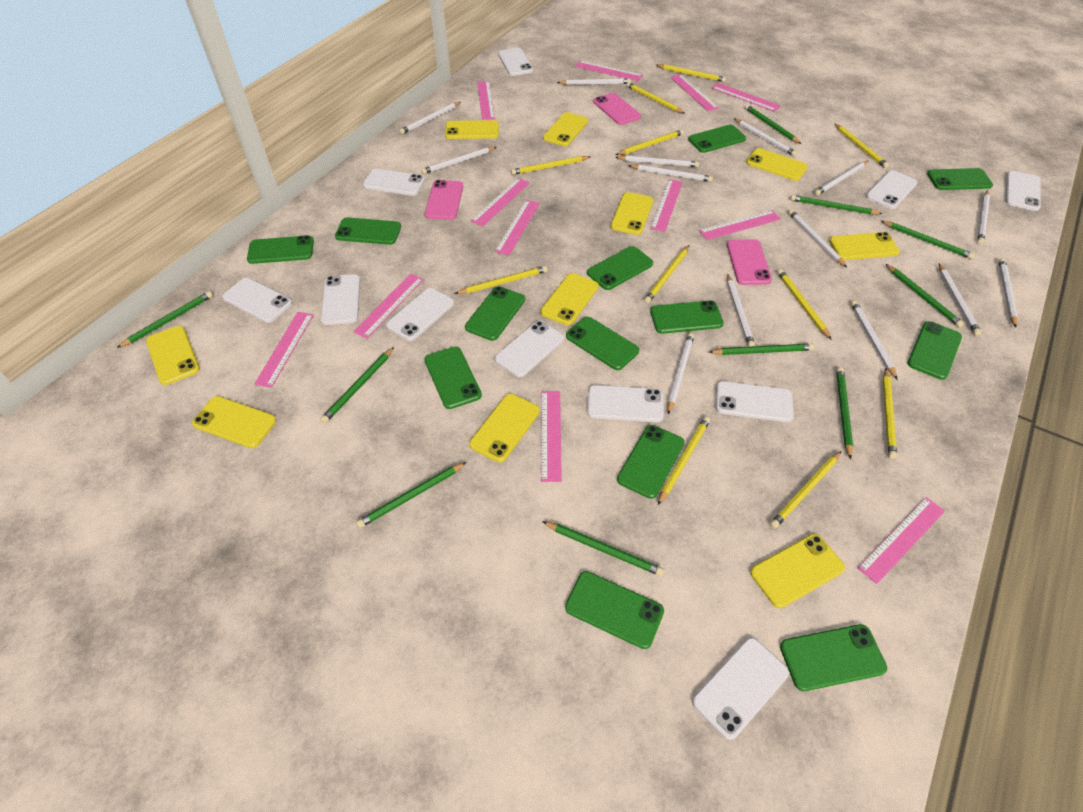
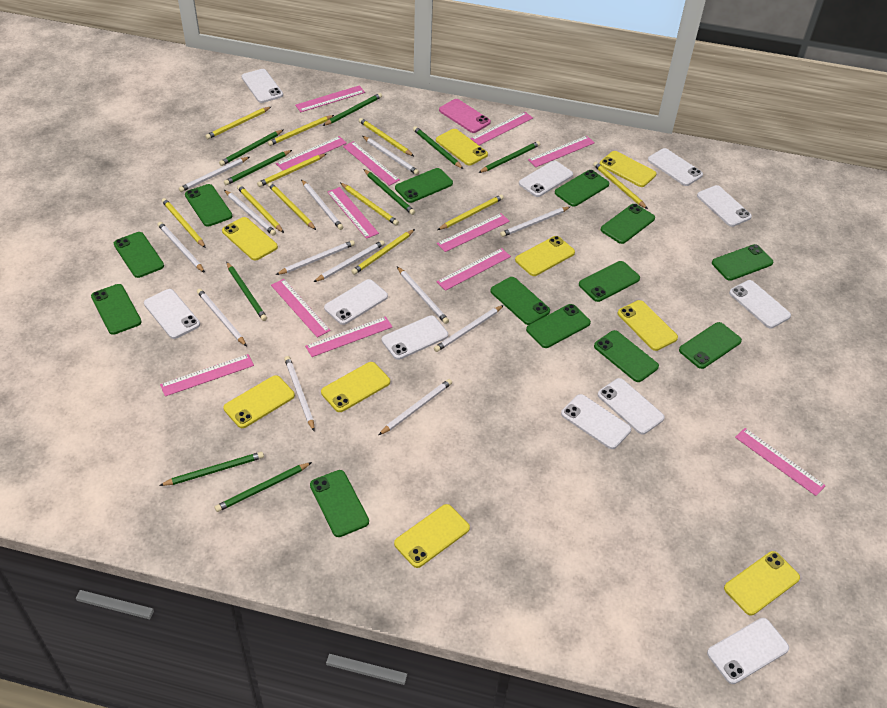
green pencil: [117,291,213,348] [320,347,394,423] [356,462,466,528] [542,521,664,576] [709,344,814,355] [745,105,801,144] [790,195,882,215] [836,367,853,459] [881,221,975,259] [886,264,964,328] = 10 -> [159,452,264,486] [215,462,312,512] [219,130,283,166] [224,150,292,185] [226,262,267,321] [322,93,382,126] [363,169,415,215] [413,126,463,169] [478,141,540,173] = 9
pink phone: [425,180,463,220] [593,93,641,125] [727,239,772,285] = 3 -> [439,99,491,133] = 1
white pencil: [399,102,461,134] [421,147,496,174] [557,78,631,85] [615,155,699,167] [628,164,713,182] [668,333,694,414] [727,274,755,347] [734,119,797,156] [788,209,847,267] [814,161,868,195] [851,301,897,379] [939,264,981,336] [977,190,990,244] [999,258,1018,328] = 14 -> [157,222,205,273] [179,157,249,192] [197,289,247,346] [224,190,276,236] [276,240,355,275] [284,356,315,431] [301,179,343,230] [314,240,385,282] [362,136,419,175] [379,379,452,435] [397,266,449,324] [434,305,504,352] [500,207,570,237] = 13
yellow phone: [146,326,200,385] [192,396,276,448] [445,120,499,139] [469,394,540,463] [541,273,599,326] [543,112,588,146] [611,192,653,235] [746,148,808,181] [750,534,845,608] [829,232,900,260] = 10 -> [222,217,278,260] [223,375,295,428] [321,362,390,412] [394,504,470,568] [436,129,488,166] [515,236,575,276] [600,151,656,187] [618,300,678,351] [724,551,800,615] = 9

